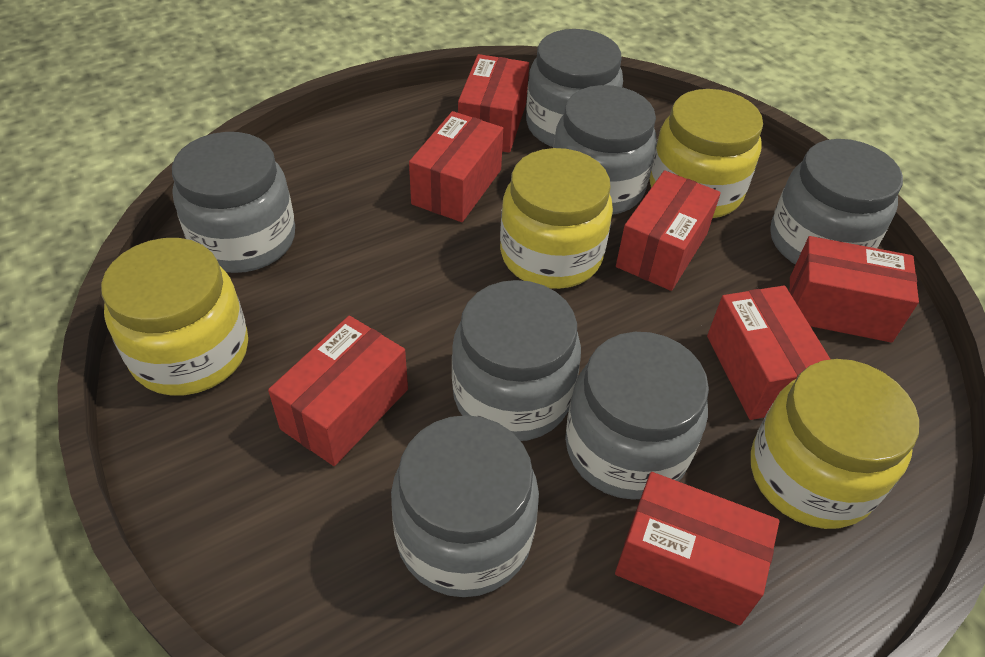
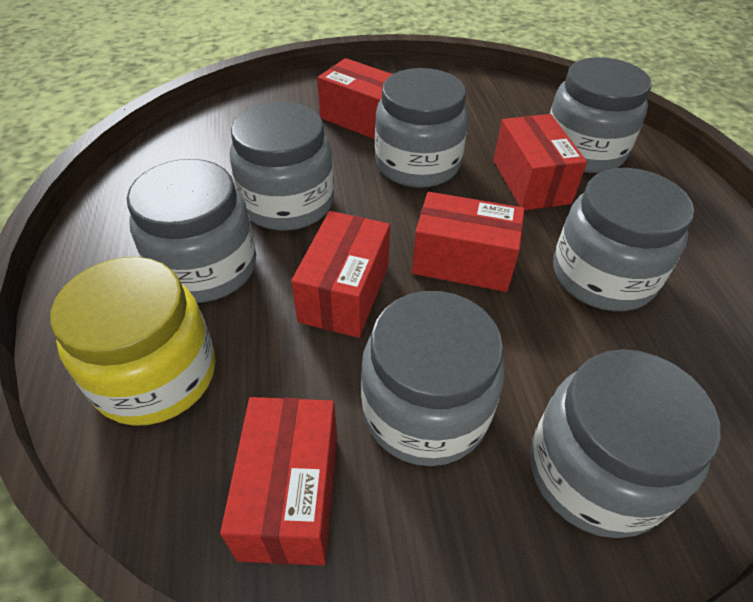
red box: [268,316,408,466] [409,111,503,222] [458,54,529,153] [615,472,779,625] [616,170,721,291] [707,285,831,420] [790,236,919,343] = 7 -> [220,397,337,566] [291,211,390,338] [317,58,392,139] [412,192,525,292] [493,114,587,210] = 5
yellow jar: [101,238,248,396] [500,148,613,289] [650,89,763,218] [751,359,919,529] = 4 -> [50,257,215,426] = 1

